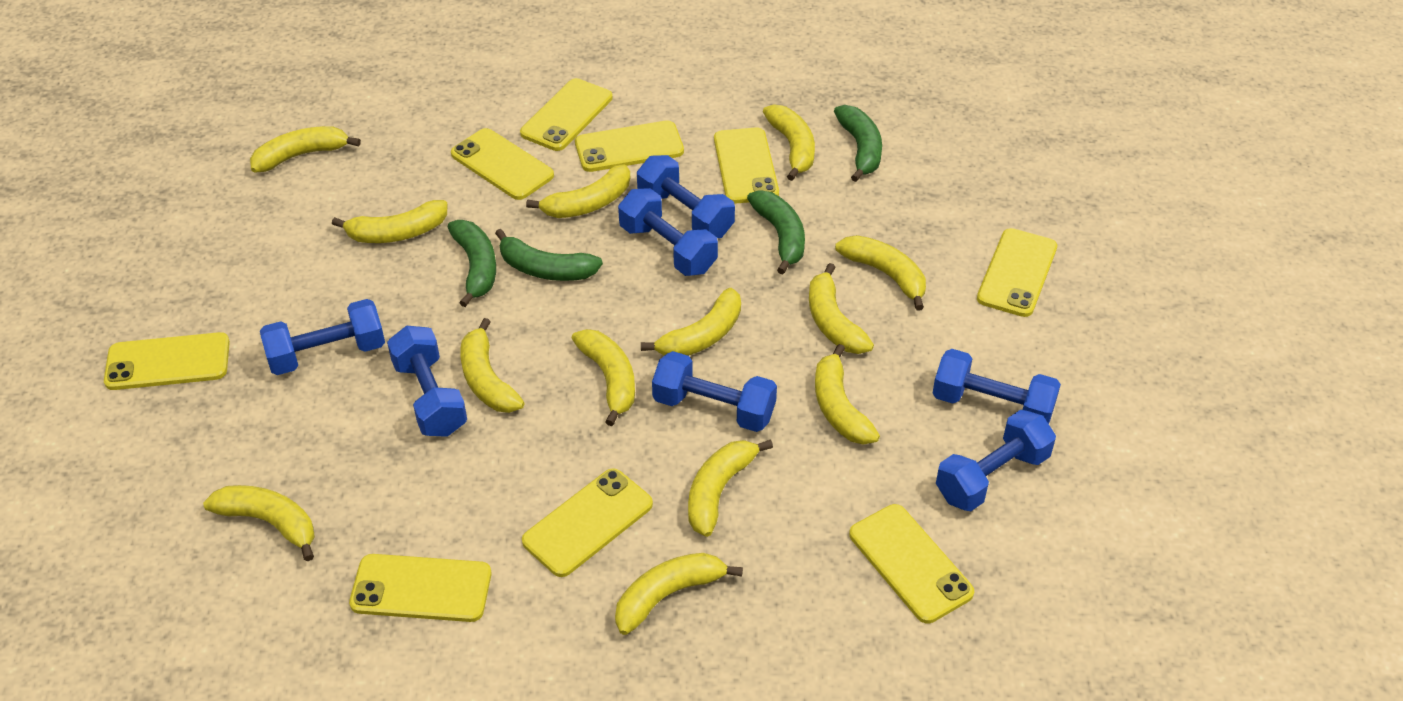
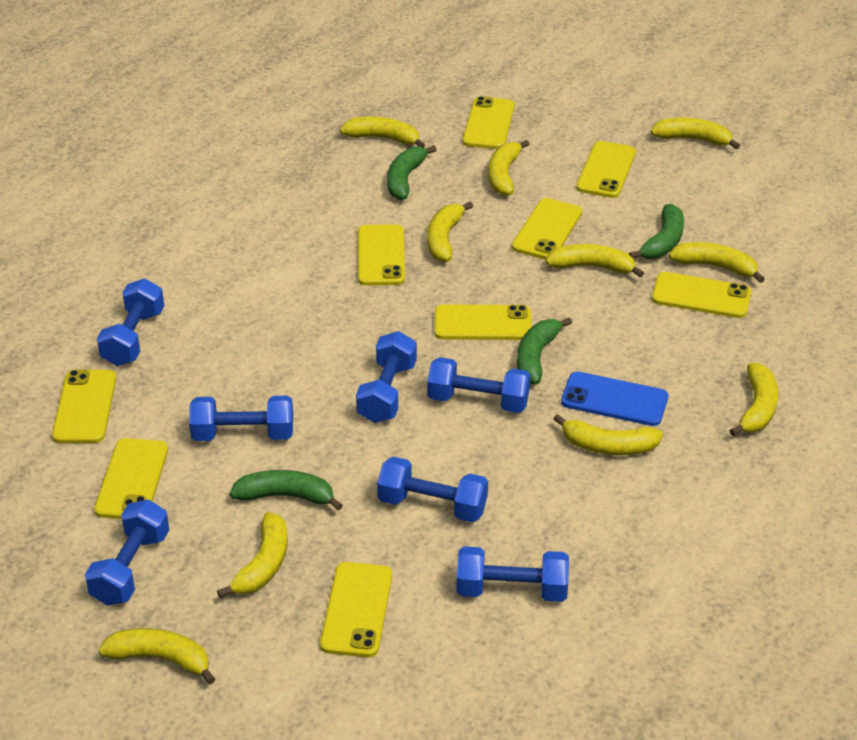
blue phone: none = 0 -> [561,372,668,426] = 1
yellow banana: [203,485,315,561] [250,126,361,172] [332,200,447,243] [460,318,525,413] [526,164,630,218] [571,329,635,426] [615,553,743,635] [641,288,741,356] [688,439,773,537] [763,104,815,181] [809,263,874,354] [815,344,880,444] [835,235,926,310] = 13 -> [98,628,215,685] [217,512,287,598] [340,117,425,148] [427,202,473,262] [488,140,529,196] [546,244,644,277] [554,414,663,455] [651,118,740,149] [669,242,765,283] [730,363,778,436] = 10

